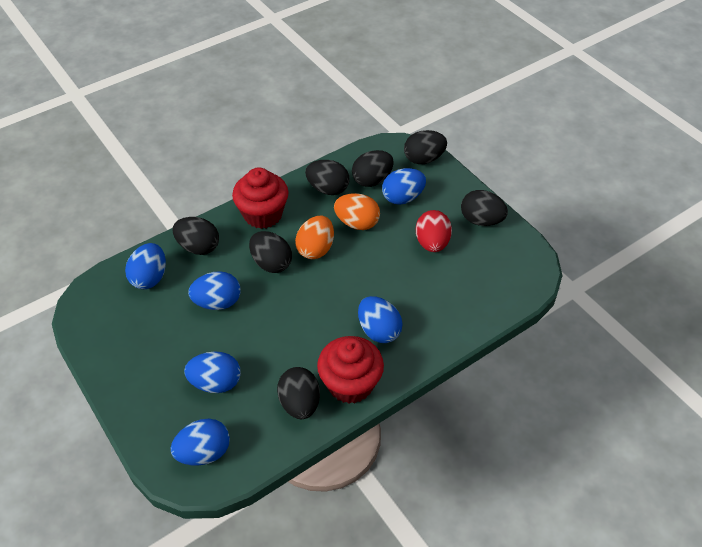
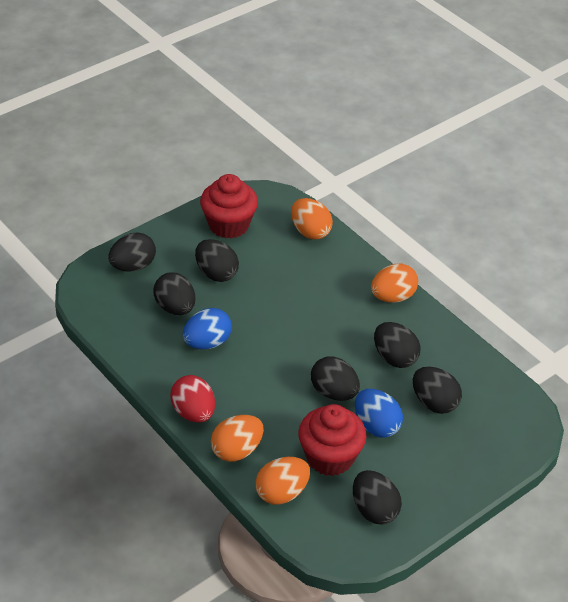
blue egg: [125,243,166,289] [171,419,230,465] [184,351,241,393] [188,271,241,310] [358,296,403,343] [382,168,426,205] = 6 -> [183,308,232,349] [355,389,403,437] = 2
orange egg: [295,216,334,259] [334,193,380,230] = 2 -> [211,415,264,462] [255,457,310,505] [291,198,333,240] [371,264,418,303] = 4

